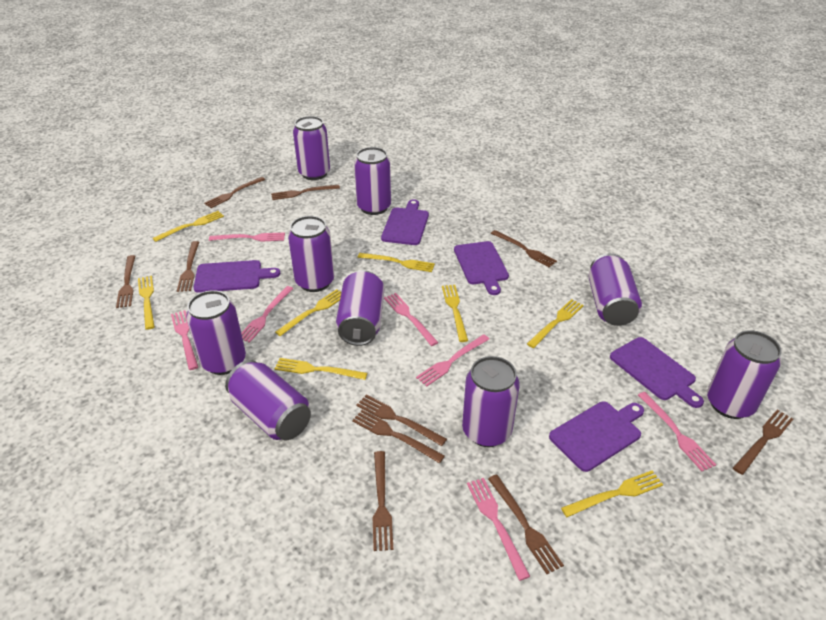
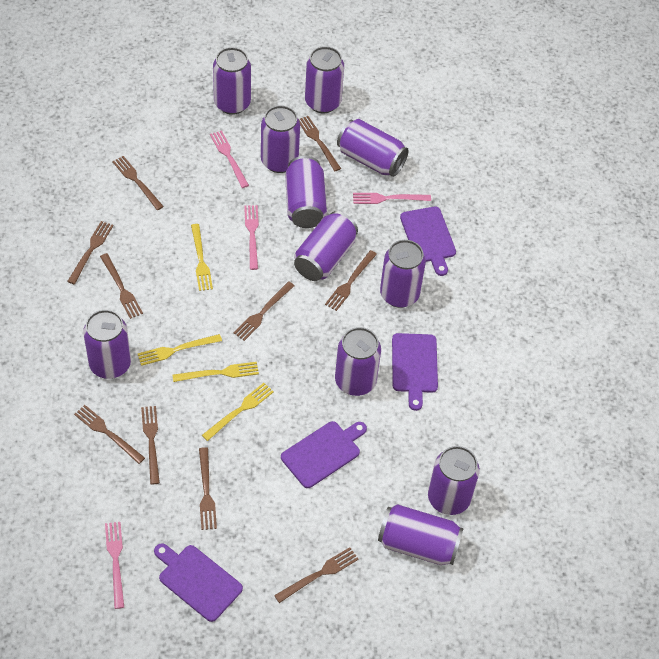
pink fork: [171,310,198,370] [209,232,285,241] [241,286,294,343] [384,293,439,346] [416,334,489,386] [467,478,530,581] [638,392,716,471] = 7 -> [105,522,124,609] [210,130,249,188] [244,205,259,270] [353,193,431,204] = 4
purple can: [186,290,246,375] [225,360,311,441] [288,216,334,292] [293,116,330,180] [336,270,384,346] [354,147,391,215] [462,356,519,447] [589,253,642,326] [707,330,782,419] = 9 -> [83,310,131,379] [213,47,251,115] [261,105,300,173] [285,156,327,228] [294,211,358,281] [305,46,344,113] [335,327,381,396] [337,119,409,177] [378,504,464,565] [380,240,426,308] [428,446,480,515] = 11
purple cutting board: [193,260,280,293] [381,199,429,245] [454,241,509,295] [549,402,644,472] [610,337,704,408] = 5 -> [154,543,243,622] [281,421,367,488] [392,333,438,411] [400,206,456,276] = 4
yellow fork: [138,276,155,330] [153,211,224,242] [275,289,341,336] [275,358,367,380] [357,253,435,272] [442,285,468,342] [527,299,584,348] [561,471,663,517] = 8 -> [138,334,222,366] [172,362,259,382] [191,224,213,291] [202,383,274,441] = 4

